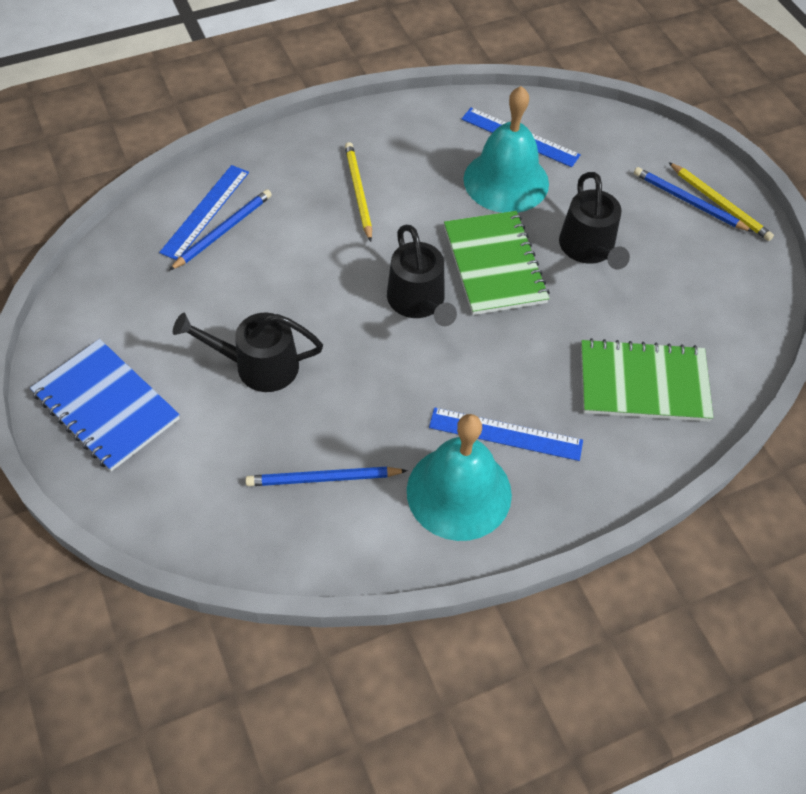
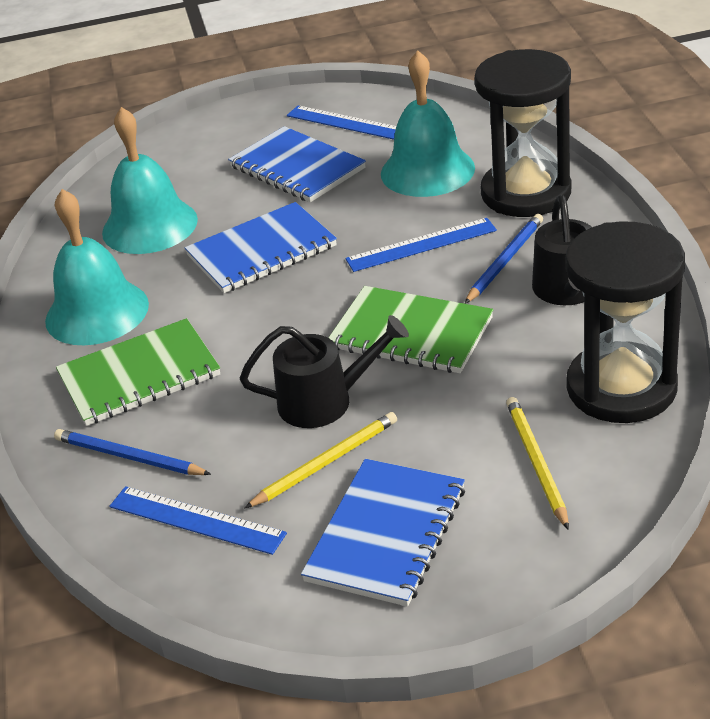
black hourglass: none = 0 -> [475,49,571,217] [565,221,685,423] = 2
black watering can: [173,313,323,392] [387,225,457,326] [559,172,630,270] = 3 -> [240,315,409,428] [532,195,591,305] = 2
blue notebook: [30,339,180,471] = 1 -> [185,202,337,293] [228,126,366,202] [301,459,465,607] = 3
blue pencil: [169,189,272,271] [245,467,408,486] [634,167,753,232] = 3 -> [54,429,211,475] [465,214,543,304] = 2
turquoise bell: [407,414,512,541] [464,86,549,213] = 2 -> [45,189,149,345] [102,107,198,254] [381,51,475,197] = 3

